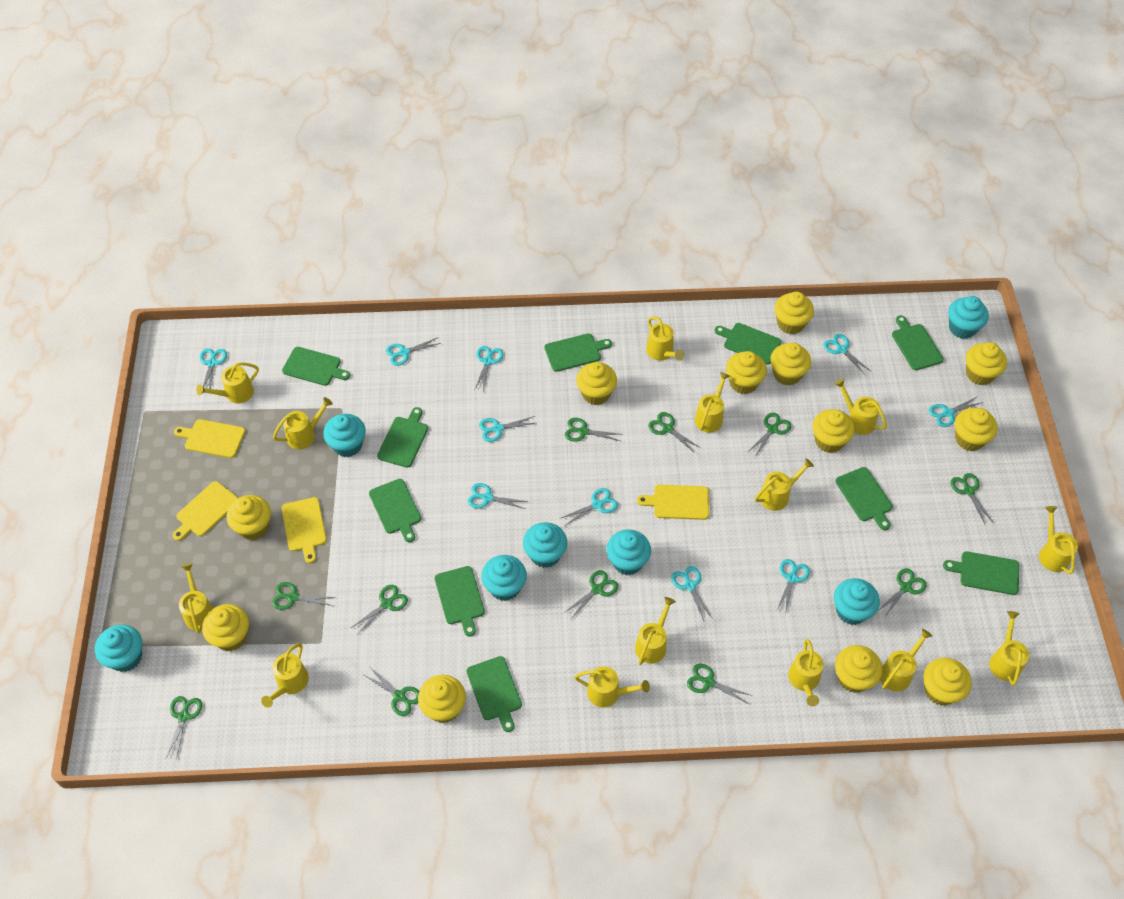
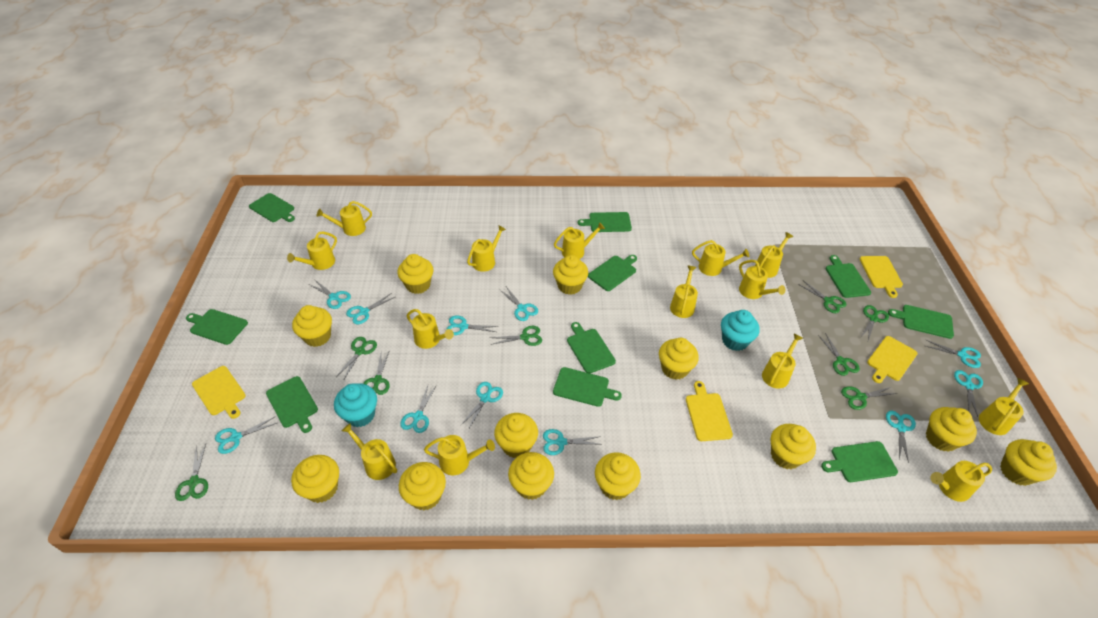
green scissors: [166,696,202,759] [272,582,336,610] [351,585,408,635] [364,668,419,716] [565,418,621,442] [565,570,618,619] [648,412,700,453] [687,664,752,704] [748,413,791,457] [878,568,927,617] [951,473,993,524] = 11 -> [175,444,208,501] [336,337,377,379] [363,350,390,395] [490,326,542,346] [798,281,846,313] [818,333,860,376] [841,386,897,410] [860,305,889,341] = 8
turquoise cupcake: [95,625,142,672] [323,414,366,457] [481,555,527,601] [523,522,567,568] [606,530,651,575] [834,578,880,625] [948,296,989,339] = 7 -> [334,383,377,427] [721,310,760,351] = 2
turquoise scissors: [200,349,227,389] [386,337,441,366] [468,483,528,509] [475,346,504,391] [479,416,535,442] [561,488,618,525] [671,566,713,621] [777,559,810,615] [824,334,872,375] [929,396,983,427] = 10 -> [215,416,277,454] [310,279,351,309] [346,294,395,324] [400,386,436,433] [446,316,499,335] [461,382,503,428] [500,287,538,321] [543,429,601,455] [886,411,916,463] [926,340,981,368] [954,370,983,417] = 11

